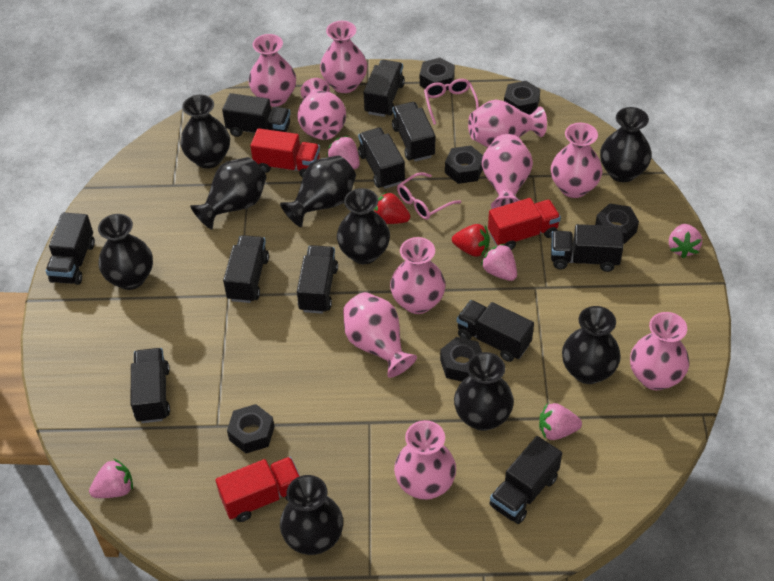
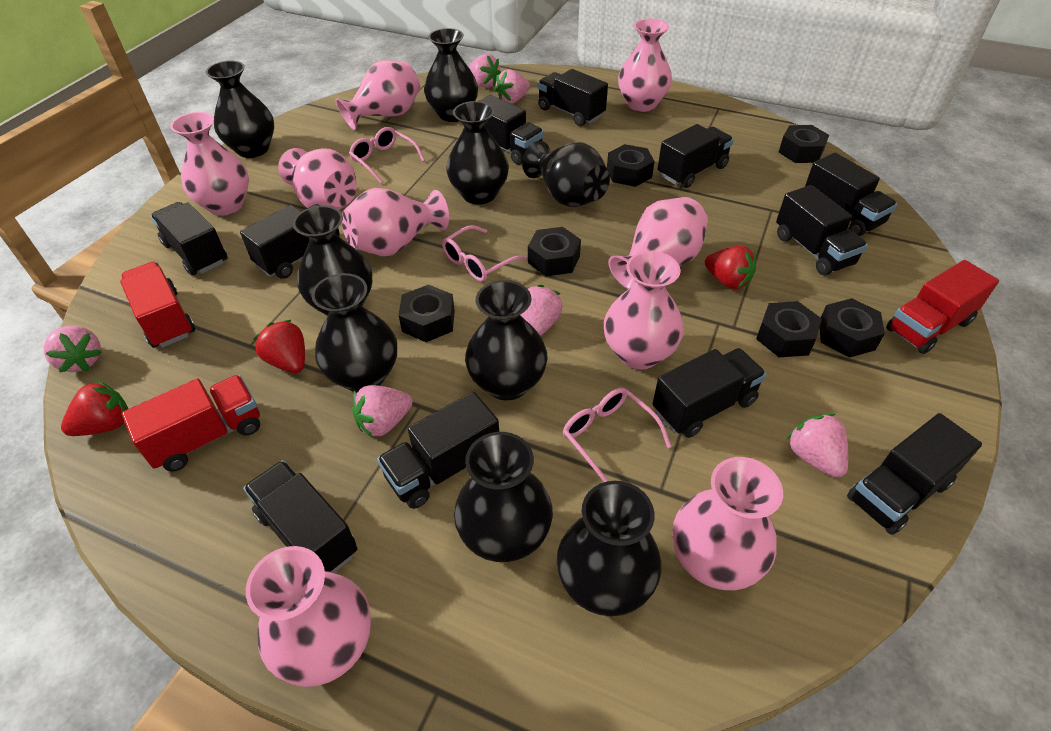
pink glasses: [397,172,461,220] [424,79,479,125] = 2 -> [349,127,425,183] [442,225,527,282] [563,388,672,482] = 3
pink strawberry: [89,459,133,498] [327,136,360,169] [481,244,517,281] [539,403,582,440] [669,224,702,258] = 5 -> [43,325,102,372] [352,385,413,438] [469,54,501,88] [494,69,530,104] [520,285,563,336] [786,414,848,478] = 6
pink vase: [249,34,296,107] [297,78,346,140] [320,21,368,93] [343,292,417,378] [390,237,446,314] [394,420,456,500] [468,100,547,147] [482,134,533,209] [551,123,602,198] [630,312,689,390] = 10 -> [170,112,249,216] [246,546,371,687] [278,148,356,210] [335,60,420,130] [342,188,449,256] [604,251,684,370] [608,197,708,289] [618,18,672,112] [672,457,783,590] = 9
red strawberry: [374,192,410,224] [452,224,490,257] = 2 -> [61,380,129,436] [253,320,305,373] [705,246,756,289] = 3

